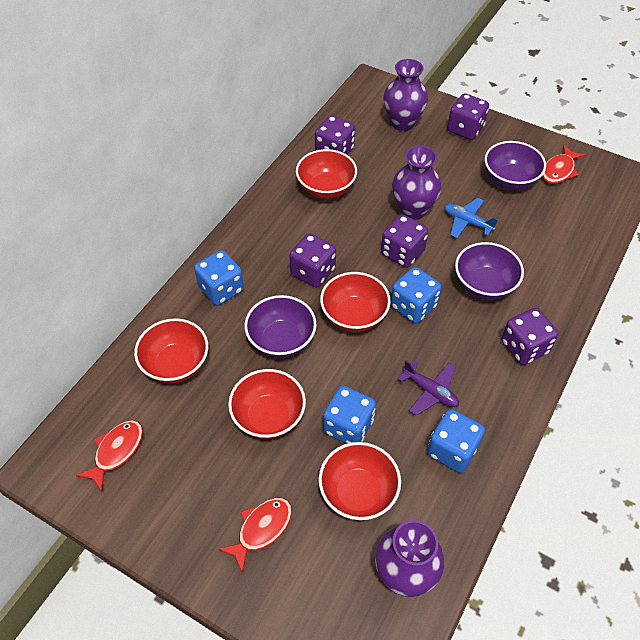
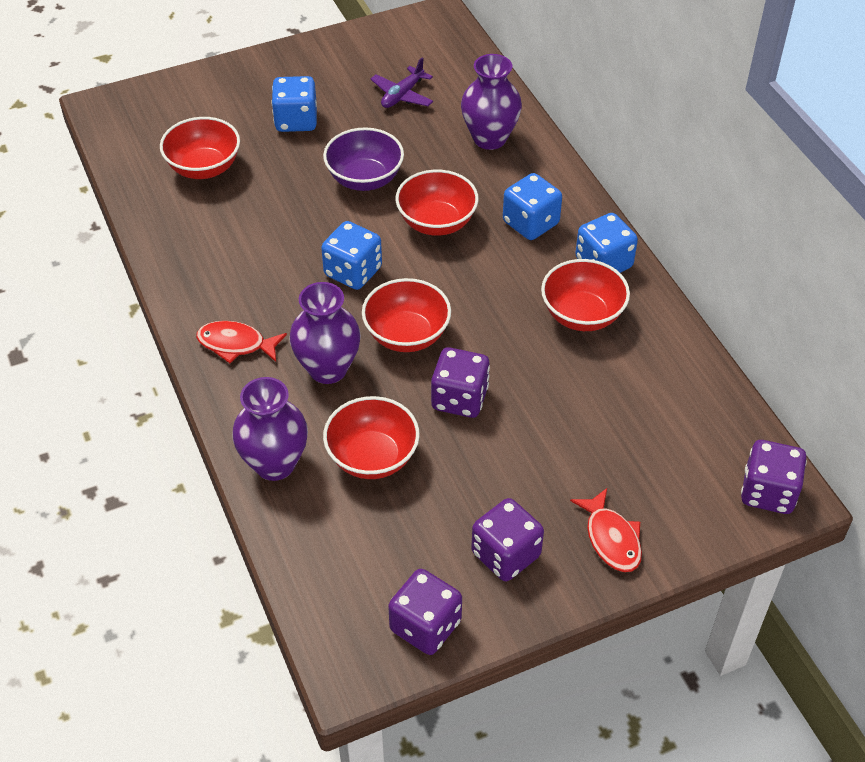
blue plane: [444,198,498,238] = 1 -> none = 0
purple bowl: [244,295,316,358] [455,242,524,300] [485,141,546,190] = 3 -> [323,127,404,191] = 1
purple dice: [289,233,336,288] [315,115,355,155] [381,214,428,268] [447,93,489,140] [502,308,558,365] = 5 -> [388,569,462,655] [431,347,490,418] [471,498,544,581] [741,440,807,514] = 4
red fish: [76,420,143,492] [218,498,292,573] [542,145,585,184] = 3 -> [196,321,287,363] [570,488,642,572] = 2

